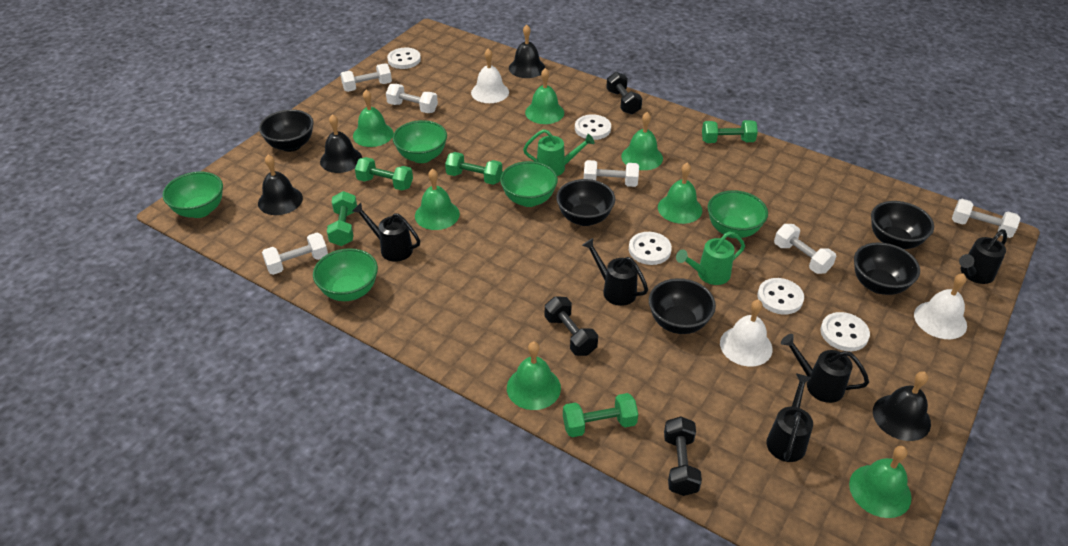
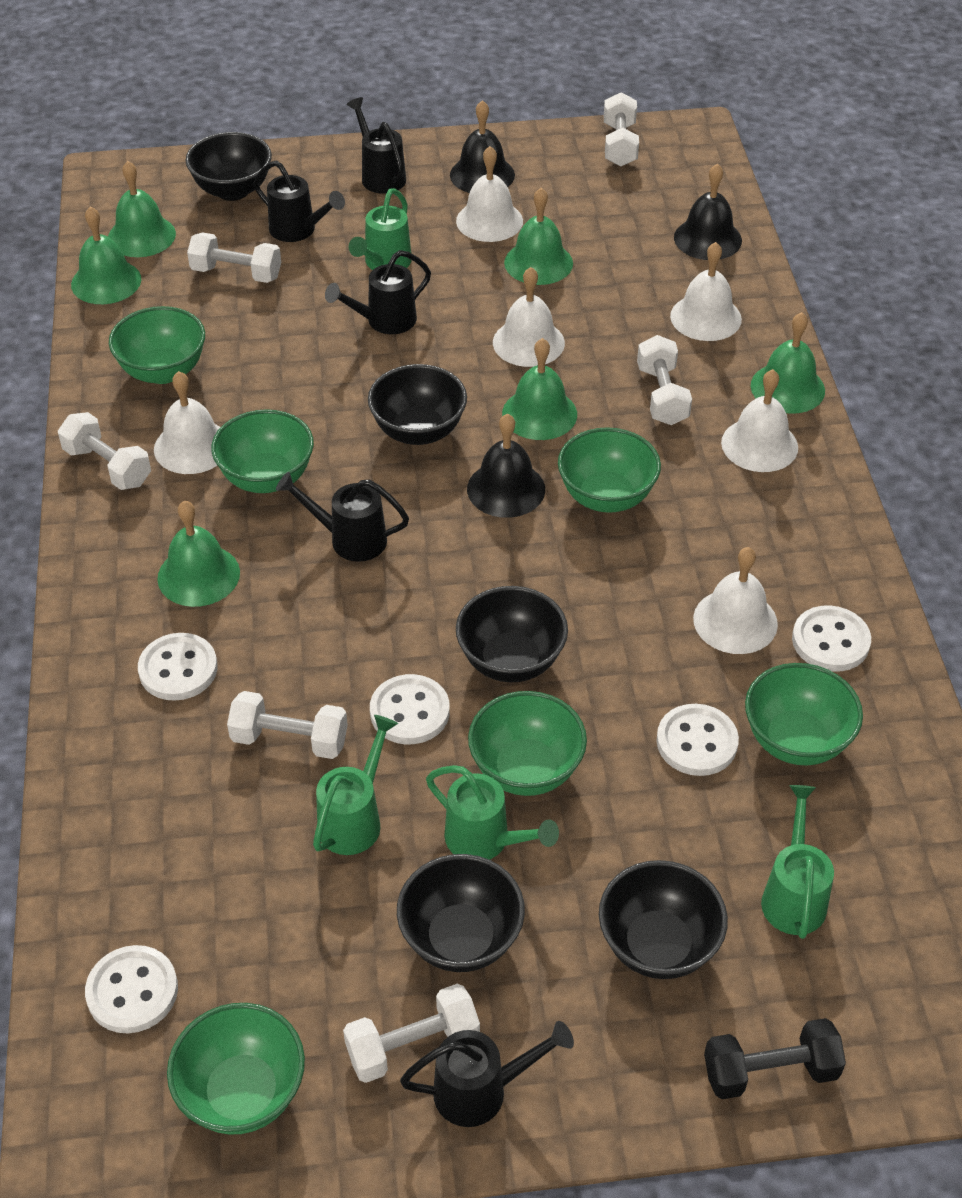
black bell: [258,155,303,215] [320,114,362,173] [509,25,545,78] [873,371,931,441] = 4 -> [450,100,515,193] [467,414,545,518] [674,164,742,260] = 3
black dumbbell: [545,296,598,356] [606,72,642,115] [664,417,702,496] = 3 -> [704,1018,846,1099] = 1
green bell: [353,90,394,147] [415,169,460,230] [507,342,561,410] [525,68,564,124] [621,112,663,170] [658,163,702,224] [849,446,912,518] = 7 -> [71,206,141,304] [108,161,176,257] [157,500,240,607] [502,338,577,440] [504,188,573,285] [751,312,825,414] = 6
green bowl: [162,172,223,218] [313,248,378,301] [393,120,447,163] [500,161,558,207] [708,190,768,238] = 5 -> [109,306,205,384] [167,1003,305,1135] [211,409,314,493] [468,691,587,796] [558,427,661,513] [745,663,863,766] = 6
green dumbbell: [327,191,357,246] [355,157,413,190] [445,152,502,185] [563,393,638,437] [702,120,758,143] = 5 -> none = 0
green watering can: [523,129,594,176] [676,231,745,285] = 2 -> [313,715,398,855] [349,188,412,270] [426,765,559,860] [761,785,834,939] = 4
white bell: [471,48,509,103] [720,299,773,367] [914,273,967,339] = 3 -> [154,371,221,474] [456,146,523,242] [493,267,565,367] [670,242,742,341] [693,547,778,654] [721,369,798,472] = 6

